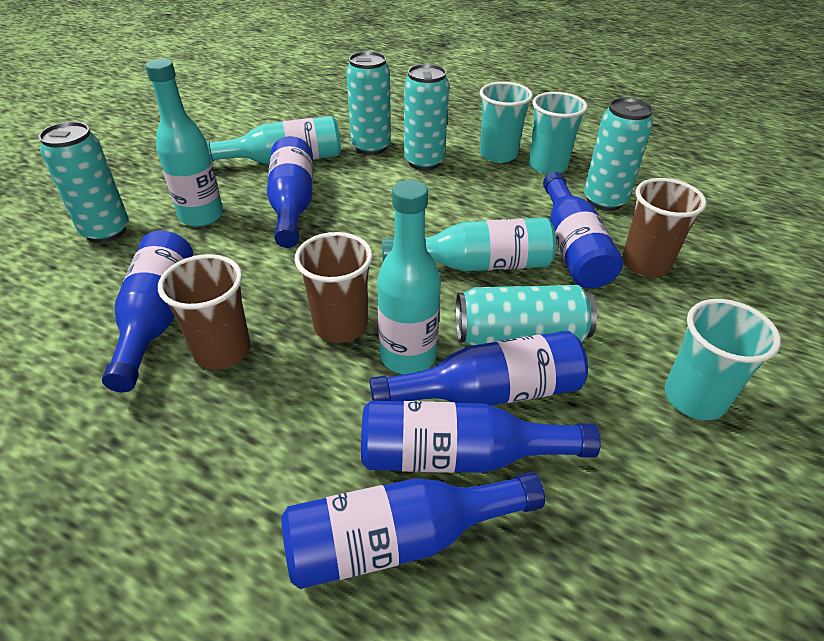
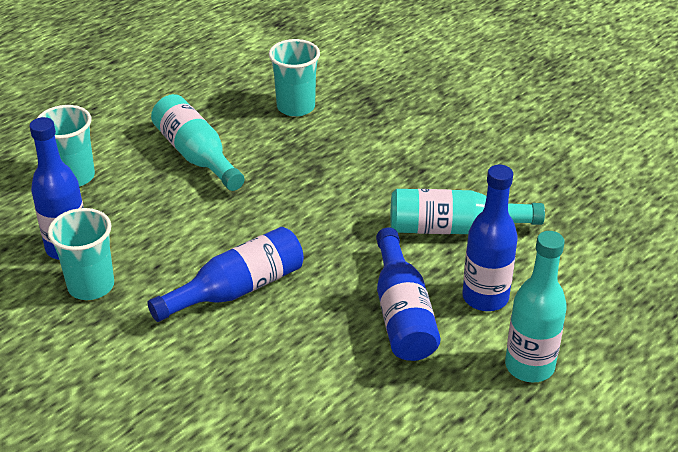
blue bottle: [102,230,193,392] [267,136,313,248] [281,472,545,589] [361,401,601,473] [370,331,588,406] [543,172,623,289] = 6 -> [29,117,84,260] [148,227,304,322] [376,227,441,361] [462,165,518,311] = 4
brown cup: [158,254,251,370] [294,232,373,343] [622,178,707,277] = 3 -> none = 0
turquoise bottle: [145,59,223,227] [206,116,341,164] [377,180,441,374] [382,218,556,271] = 4 -> [151,94,245,191] [390,189,545,234] [505,231,567,382] = 3
turquoise can: [39,122,129,243] [346,51,391,155] [404,64,449,171] [456,285,597,346] [584,98,653,211] = 5 -> none = 0

